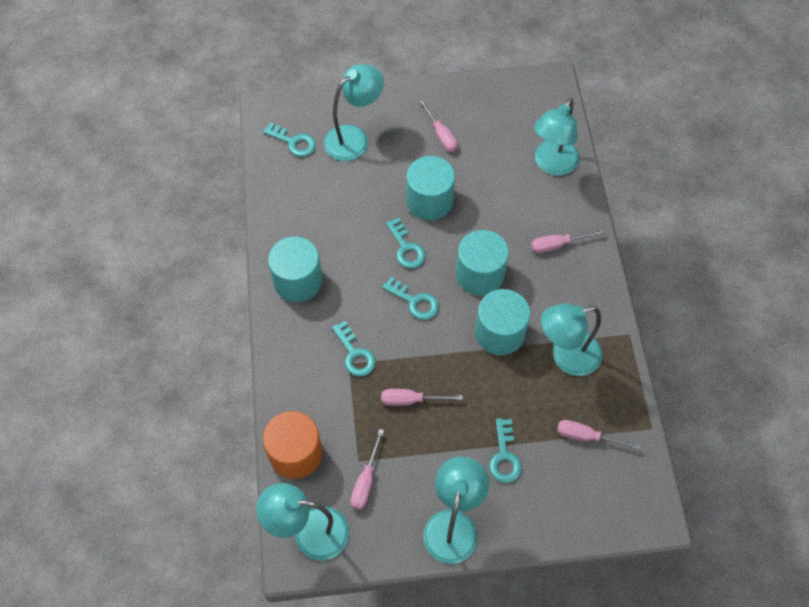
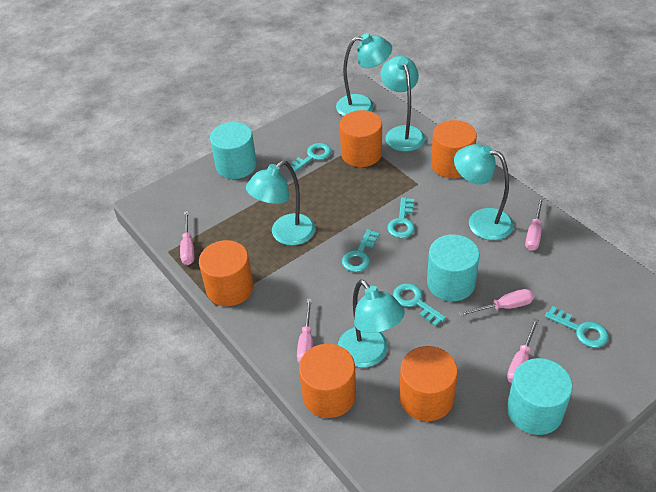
orange cylinder: [263,411,322,479] = 1 -> [199,240,253,306] [299,344,356,418] [340,110,382,167] [399,346,458,421] [431,120,477,178] = 5
turquoise cylinder: [268,237,322,302] [406,156,455,220] [456,230,509,295] [475,289,530,355] = 4 -> [210,122,257,179] [427,234,480,301] [507,358,573,435] = 3

